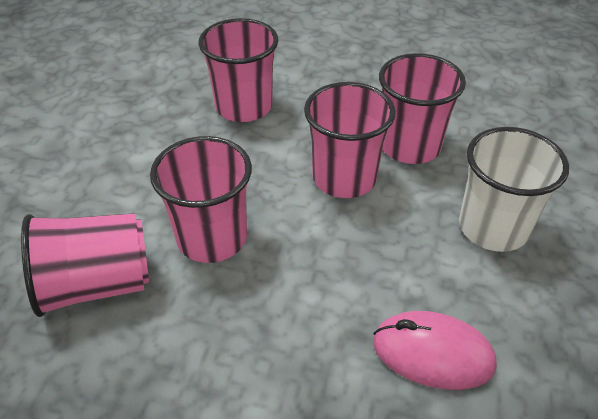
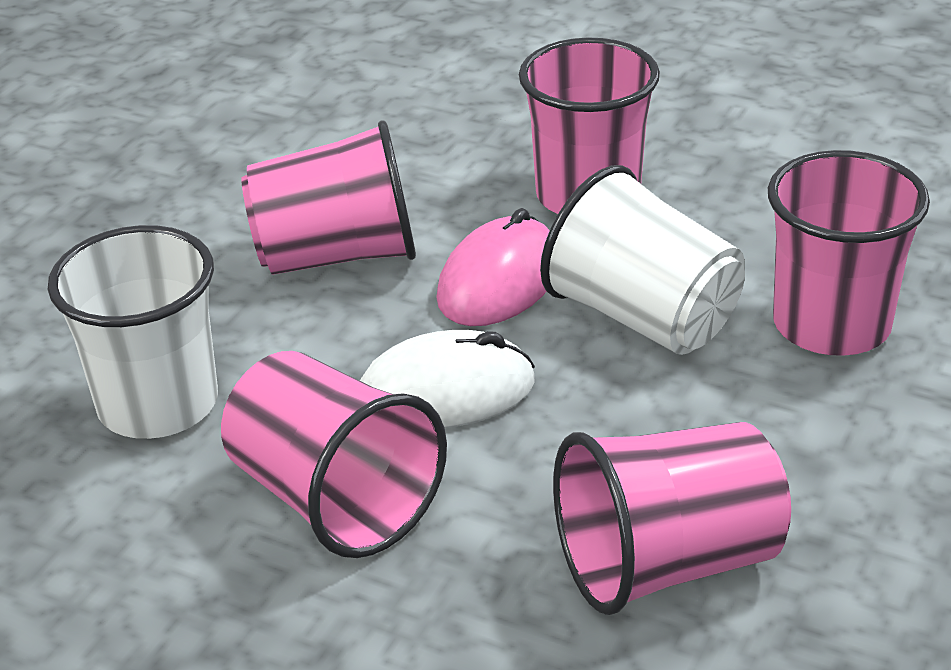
white cup: [459,127,569,252] = 1 -> [48,225,218,439] [540,165,745,355] = 2
white mouse: none = 0 -> [360,330,535,428] = 1

